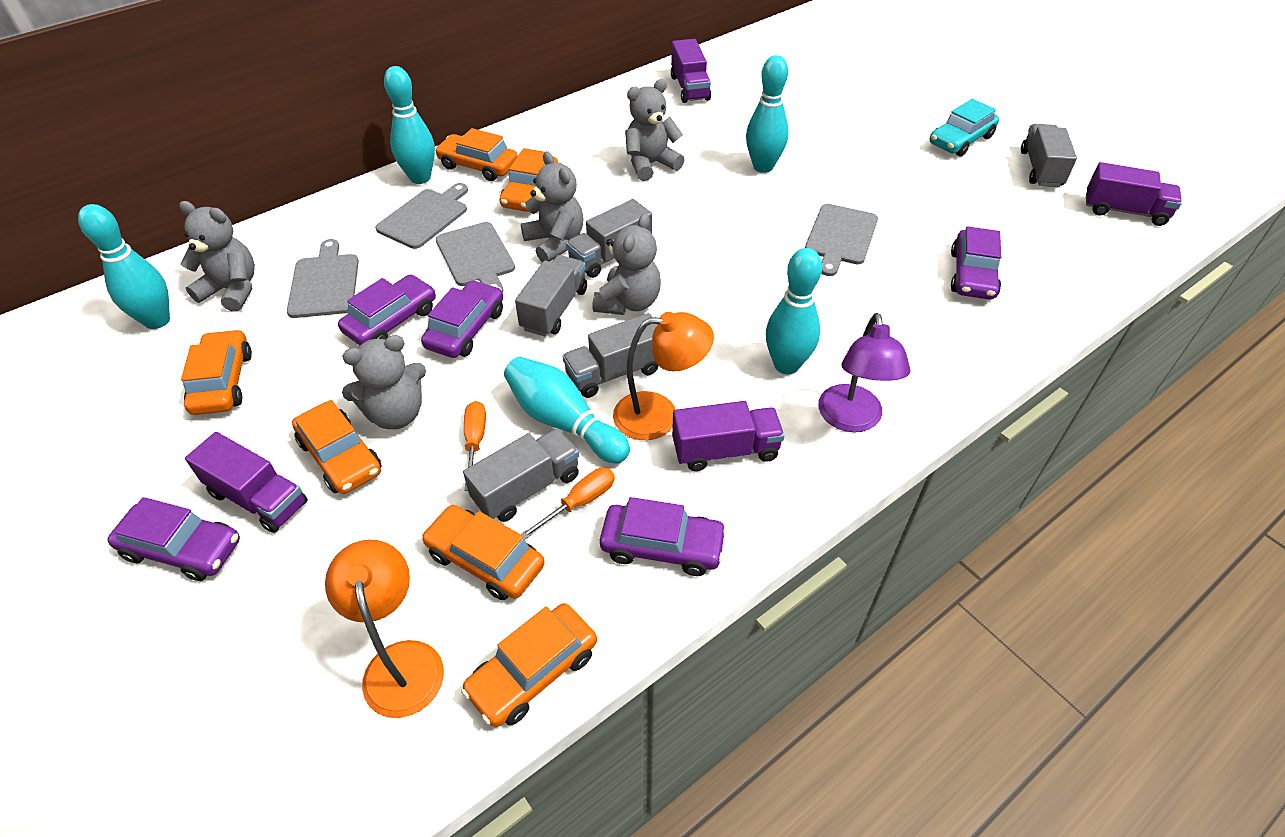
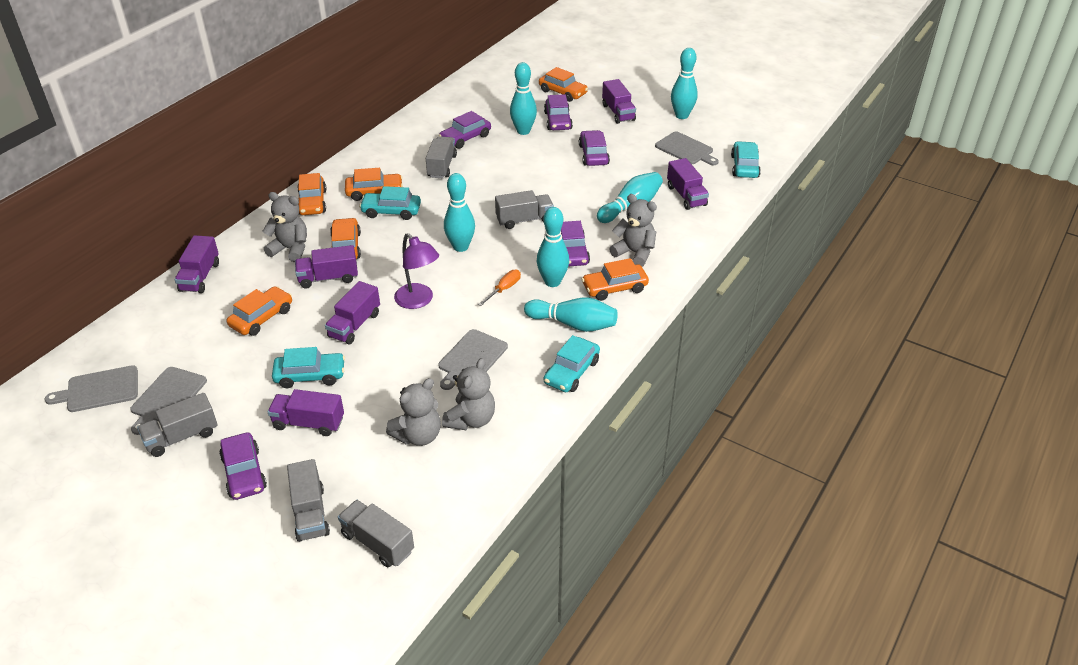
grey teddy bear: [179,201,255,312] [342,335,426,429] [521,151,583,262] [593,214,661,315] [625,79,685,181] = 5 -> [262,192,307,262] [386,378,441,446] [442,358,495,430] [609,194,657,267] = 4
orange lamp: [325,539,444,718] [613,312,714,440] = 2 -> none = 0
orange screwdriver: [464,401,486,491] [521,467,615,540] = 2 -> [478,269,521,306] = 1
purple truck: [185,432,308,533] [671,39,711,103] [672,401,785,471] [1086,162,1182,226] = 4 -> [175,235,219,293] [268,389,344,436] [295,245,358,289] [325,281,380,344] [602,79,636,124] [667,158,709,210] = 6
turquoise bowling pin: [78,204,170,329] [384,66,435,184] [504,356,630,463] [746,55,788,173] [766,248,822,375] = 5 -> [444,173,475,252] [510,62,537,135] [524,298,618,332] [537,207,569,287] [597,172,663,223] [671,48,698,119] = 6
turquoise car: [930,99,999,157] = 1 -> [272,347,345,388] [359,186,421,220] [544,335,600,392] [731,141,761,178] = 4

